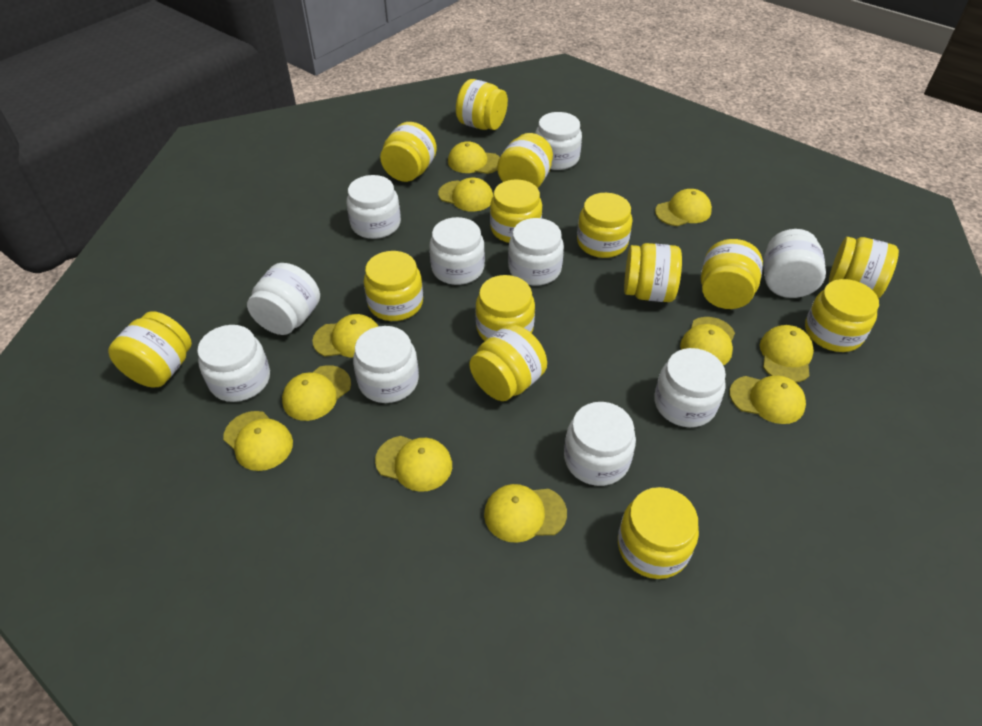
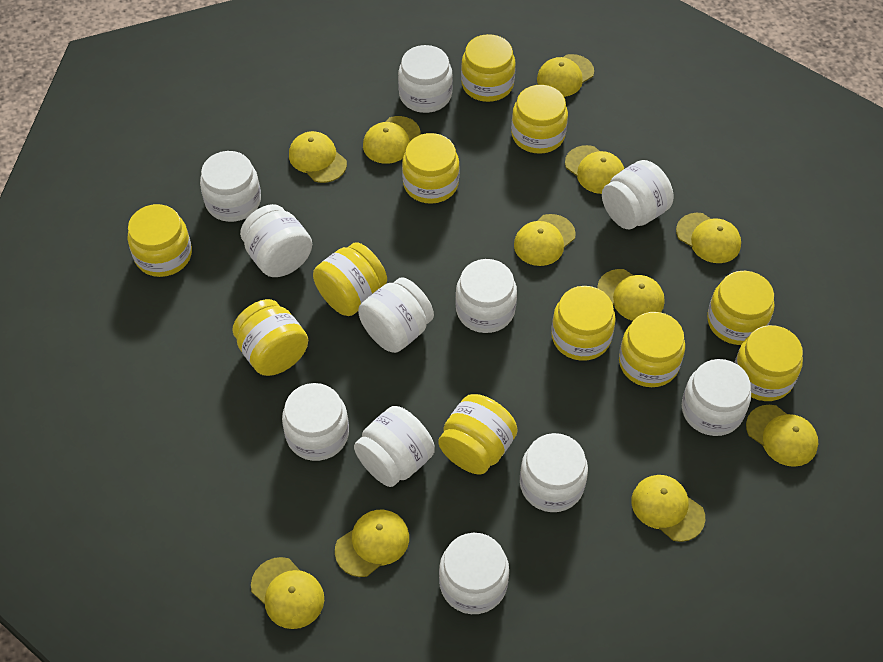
white jar: [197,325,270,402] [247,263,320,335] [347,175,401,239] [353,326,419,403] [429,217,485,285] [508,218,564,285] [535,112,582,170] [564,402,636,486] [654,348,726,427] [764,229,826,298] = 10 -> [200,151,261,222] [240,204,312,277] [282,383,349,461] [354,406,435,487] [358,278,434,353] [398,45,453,113] [439,533,509,614] [455,259,517,333] [520,433,588,512] [602,160,673,229] [682,359,751,436] = 11
yellow jar: [108,311,192,387] [364,251,423,321] [380,122,437,182] [456,79,508,130] [470,324,547,401] [475,275,535,341] [490,179,542,243] [497,133,553,188] [577,193,632,258] [618,487,699,579] [624,243,682,302] [701,239,763,309] [805,279,879,352] [829,237,899,298] = 14 -> [128,204,192,277] [232,299,308,376] [313,242,387,316] [402,133,460,204] [438,394,518,475] [461,34,516,102] [511,85,568,154] [551,286,616,361] [619,312,685,387] [707,271,775,345] [734,325,803,401] = 11

